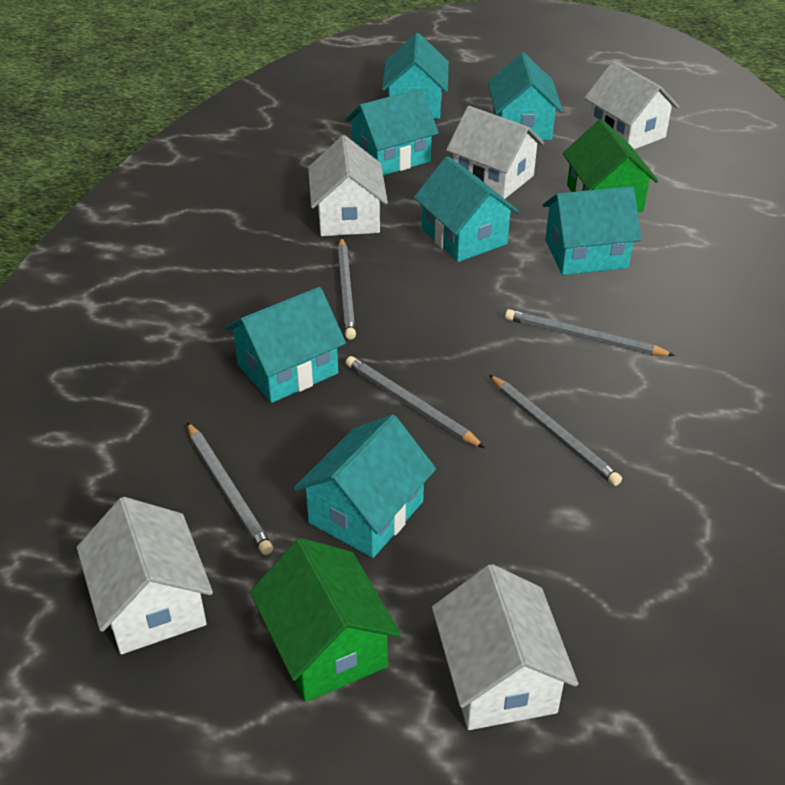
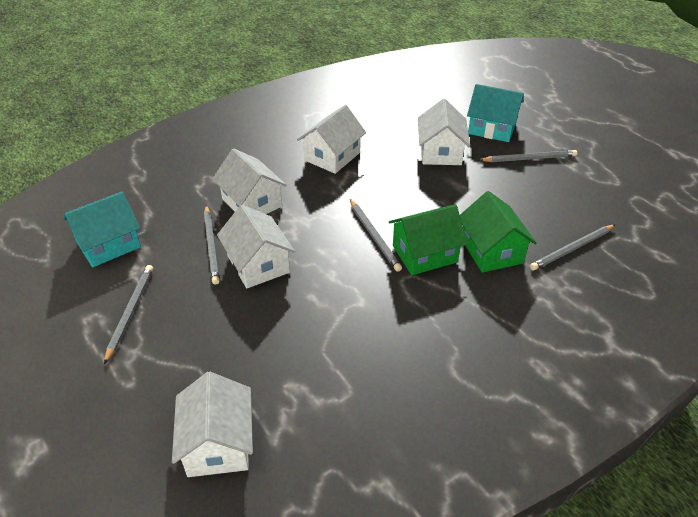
turquoise house: [225,287,346,403] [294,415,436,558] [345,88,439,175] [382,33,449,119] [414,156,519,262] [488,52,563,140] [543,186,641,275] = 7 -> [63,192,141,267] [467,84,524,142] = 2

